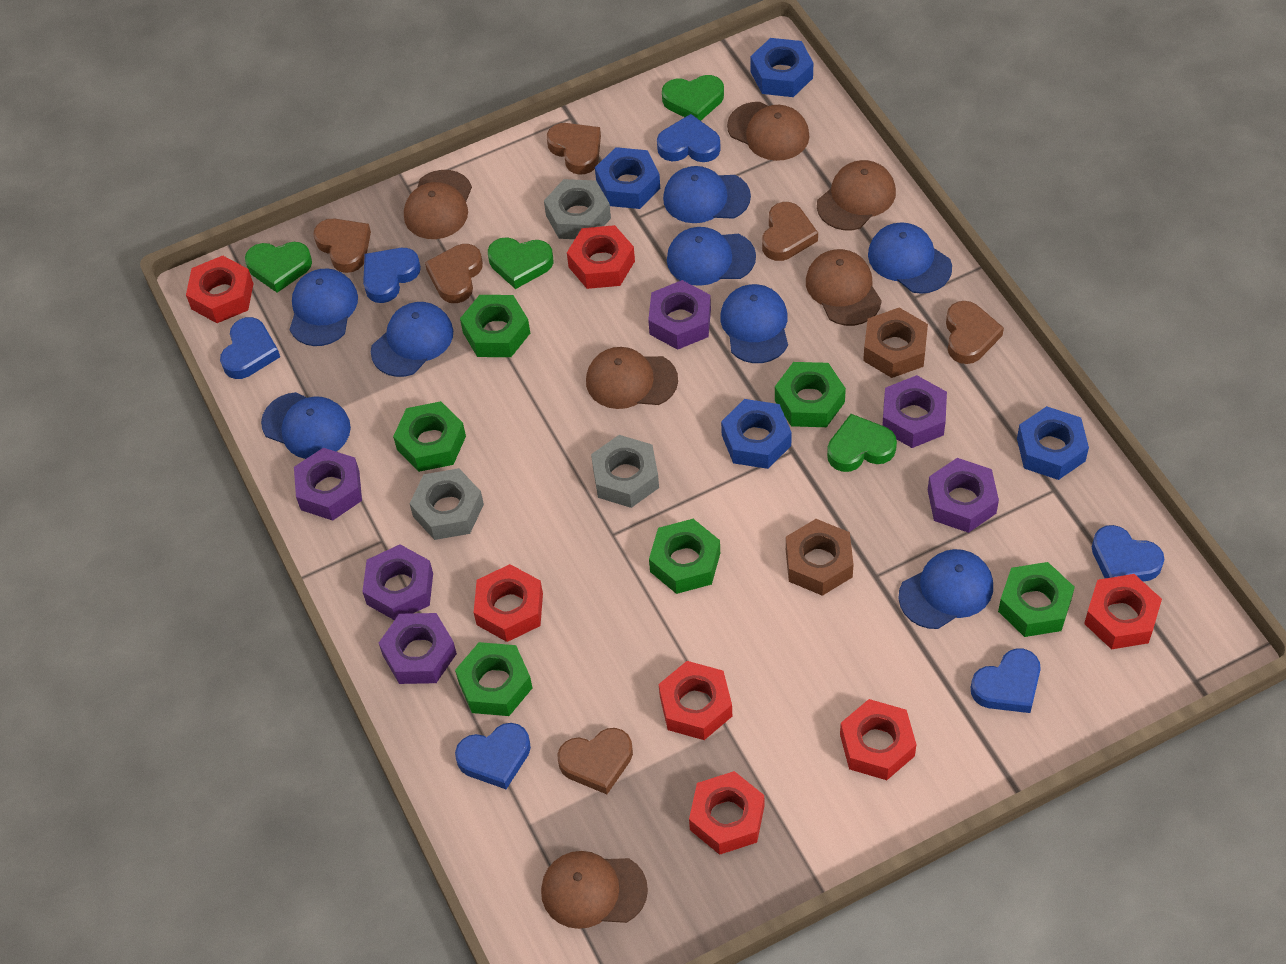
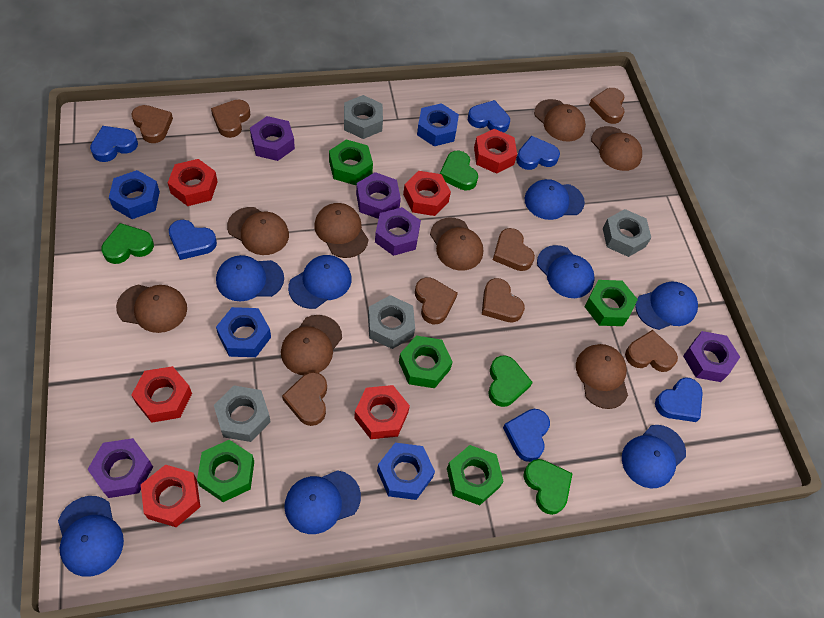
brown cap: [404,170,472,239] [541,851,648,929] [586,347,678,409] [727,102,809,161] [806,249,882,326] [817,160,896,230] = 6 -> [116,284,187,333] [227,207,289,255] [281,315,342,375] [314,203,369,258] [430,218,483,271] [534,99,586,142] [576,344,628,409] [591,126,642,171] = 8
brown heart: [314,219,371,273] [425,244,483,303] [547,123,601,175] [557,728,633,794] [762,202,818,261] [946,301,1004,364] = 6 -> [131,105,173,143] [211,100,250,138] [282,372,327,426] [415,278,458,324] [482,278,525,322] [493,228,535,271] [589,88,625,124] [625,330,678,372] = 8
brown nut: [786,519,854,596] [863,308,928,378] = 2 -> none = 0
green nut: [393,401,466,472] [455,642,533,716] [460,295,530,357] [649,519,720,594] [775,362,846,427] [998,562,1075,637] = 6 -> [197,440,254,502] [329,139,373,185] [399,336,453,388] [447,445,504,505] [584,280,638,326] = 5
grey nut: [409,468,484,540] [544,179,611,239] [591,435,659,508] = 3 -> [214,385,271,442] [344,95,383,139] [368,295,415,349] [603,209,651,257] = 4
purple nut: [294,448,362,521] [362,544,433,620] [379,613,457,684] [648,280,711,350] [882,375,947,448] [928,458,999,533] = 6 -> [88,438,153,498] [250,116,295,161] [356,172,401,219] [375,207,421,256] [683,331,740,382] = 5
red nut: [186,255,254,323] [473,564,543,642] [567,225,635,289] [659,661,732,740] [689,771,764,855] [840,699,917,780] [1084,574,1162,649] = 7 -> [131,366,192,423] [141,464,200,527] [168,159,218,206] [354,385,410,439] [403,171,451,216] [474,129,517,174] = 6

